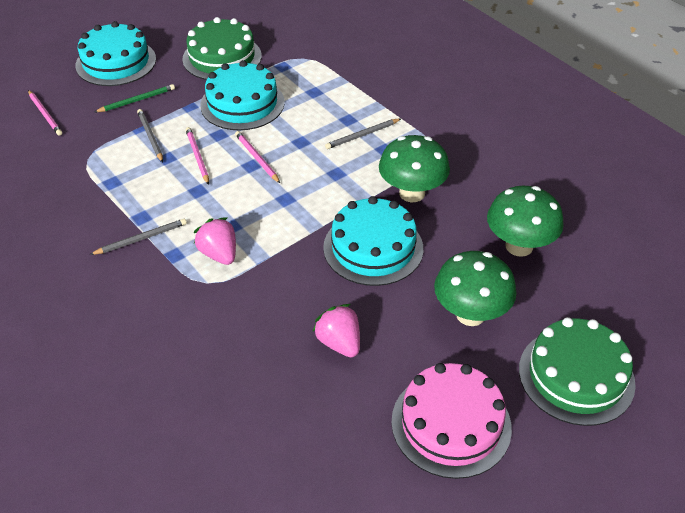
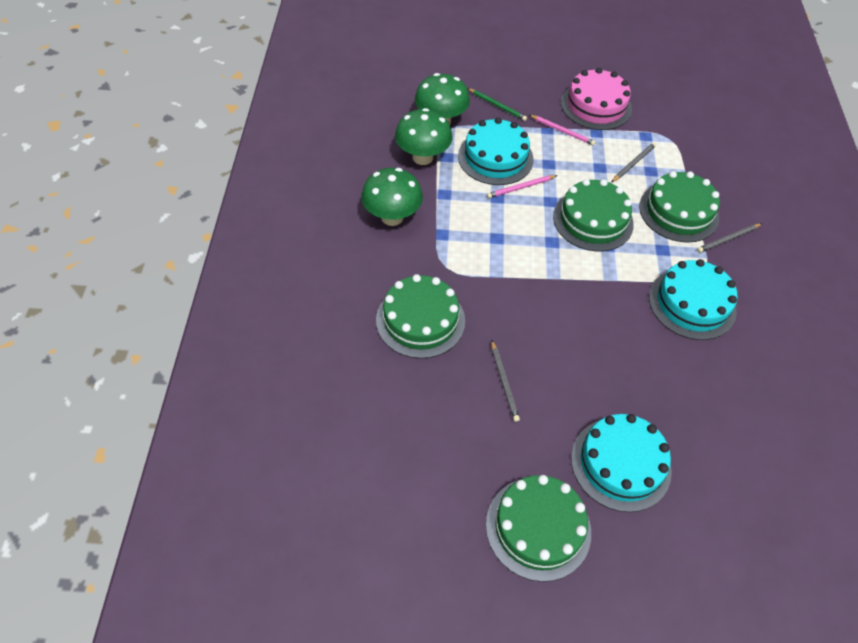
green cake: [182,17,262,80] [519,317,636,426] = 2 -> [376,274,465,359] [486,475,591,582] [553,179,634,251] [639,171,720,243] = 4
pink pencil: [28,90,62,136] [186,127,209,185] [235,131,280,183] = 3 -> [487,175,558,198] [530,115,596,146] = 2
pink strawberry: [194,217,236,265] [312,304,360,357] = 2 -> none = 0

